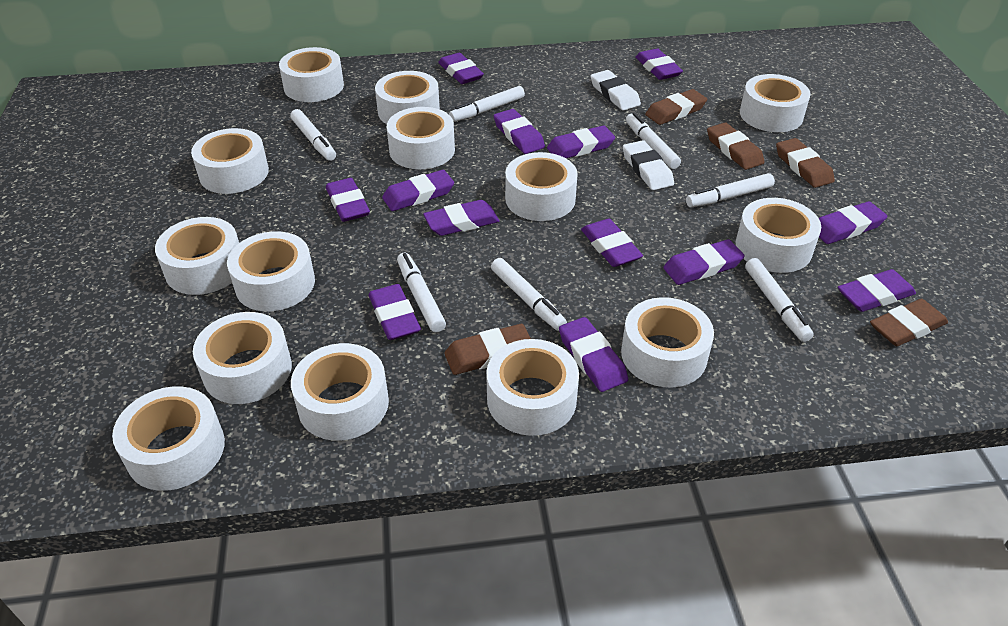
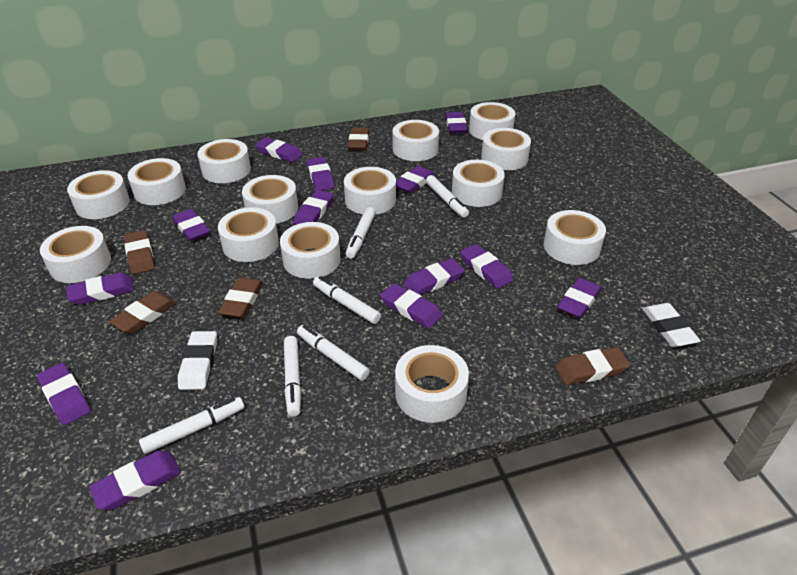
white marker: [290,109,336,161] [397,253,446,332] [449,86,525,122] [491,258,567,331] [626,112,681,169] [686,173,775,207] [745,258,814,342] = 7 -> [139,397,244,454] [284,336,301,417] [297,325,370,381] [313,276,381,324] [346,207,376,259] [426,175,469,218] = 6

